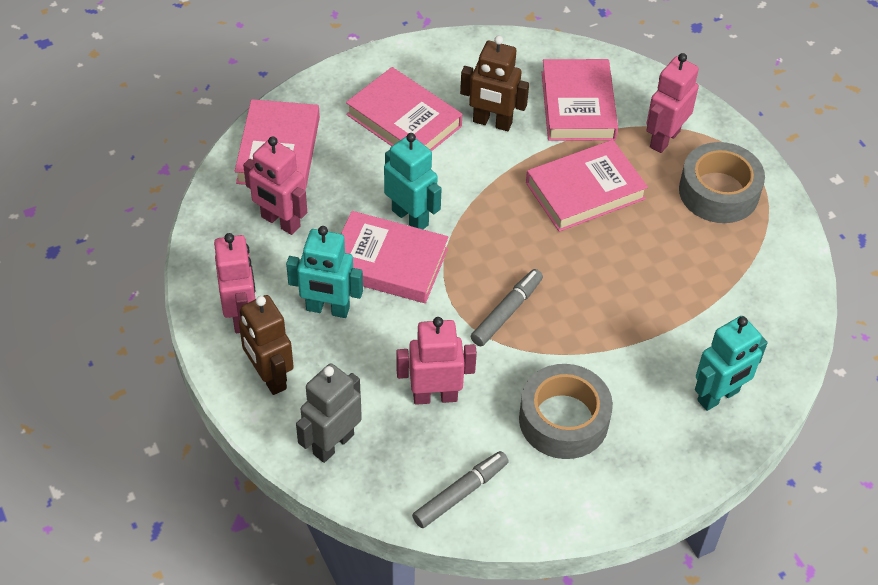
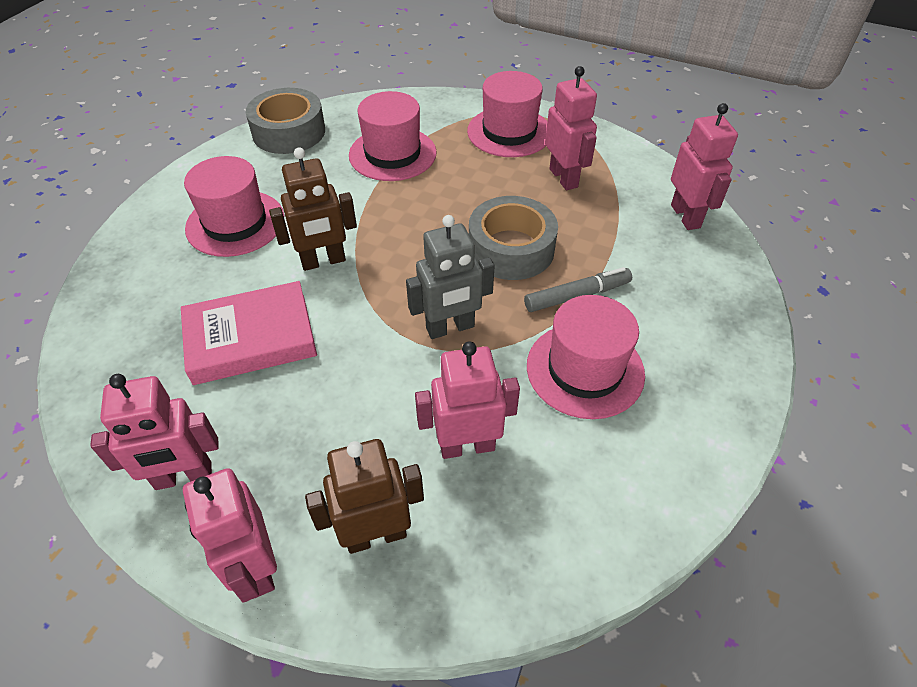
grey marker: [412,451,509,528] [471,269,543,346] = 2 -> [524,267,632,312] = 1
pink book: [235,99,320,189] [341,211,449,303] [346,67,462,151] [526,140,648,232] [542,59,618,141] = 5 -> [181,281,317,385] = 1
pink hat: none = 0 -> [184,156,284,257] [349,91,437,181] [467,71,547,157] [527,295,645,419] = 4
pink robot: [214,233,256,333] [243,137,307,235] [397,317,477,405] [646,53,699,153] = 4 -> [90,374,218,490] [183,468,277,603] [415,341,520,459] [545,66,597,190] [671,103,738,230] = 5
turquoise robot: [286,226,363,318] [384,133,442,229] [695,316,767,411] = 3 -> none = 0

